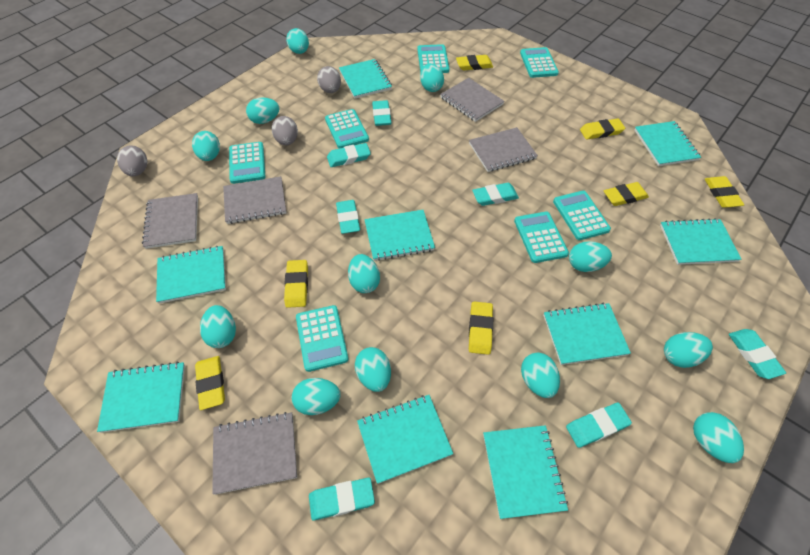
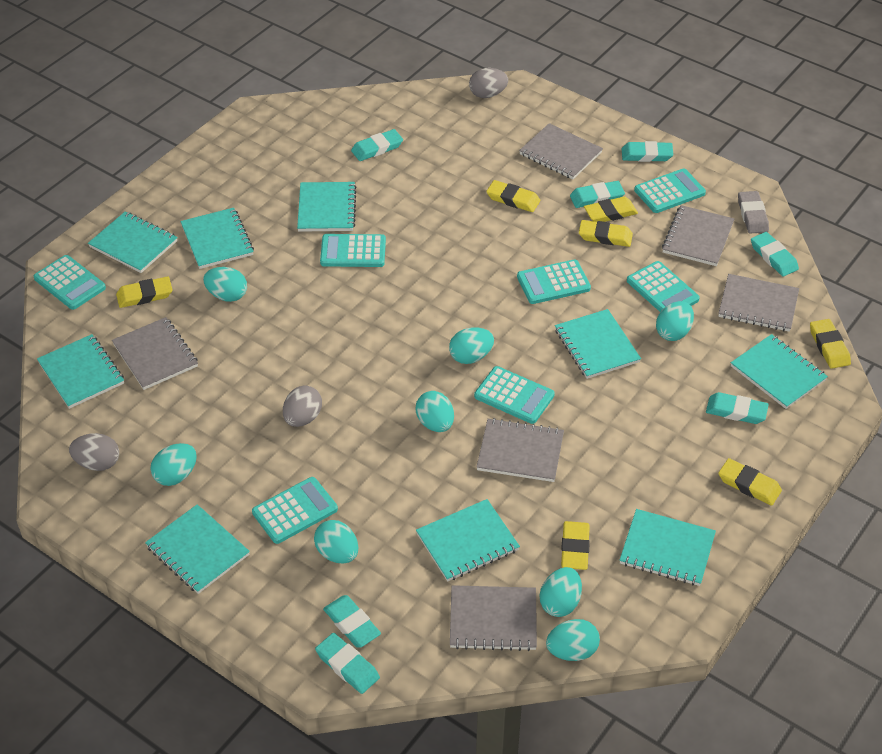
grey eraser: none = 0 -> [738,191,769,234] = 1
grey notebook: [142,193,198,249] [212,412,297,495] [223,176,286,224] [440,78,505,122] [469,127,538,172] = 5 -> [112,317,198,390] [450,585,537,651] [477,418,564,482] [519,123,603,179] [662,205,734,266] [718,274,799,332] = 6
turquoise egg: [192,131,220,161] [200,305,236,348] [246,97,279,124] [286,28,309,54] [292,378,340,415] [348,254,380,293] [355,347,391,392] [420,63,444,92] [521,353,560,398] [569,241,612,272] [664,332,713,368] [693,412,744,463] = 12 -> [151,443,197,486] [203,267,247,302] [314,520,358,563] [415,391,454,432] [449,327,494,364] [540,567,582,617] [546,619,600,661] [656,301,694,341] = 8

